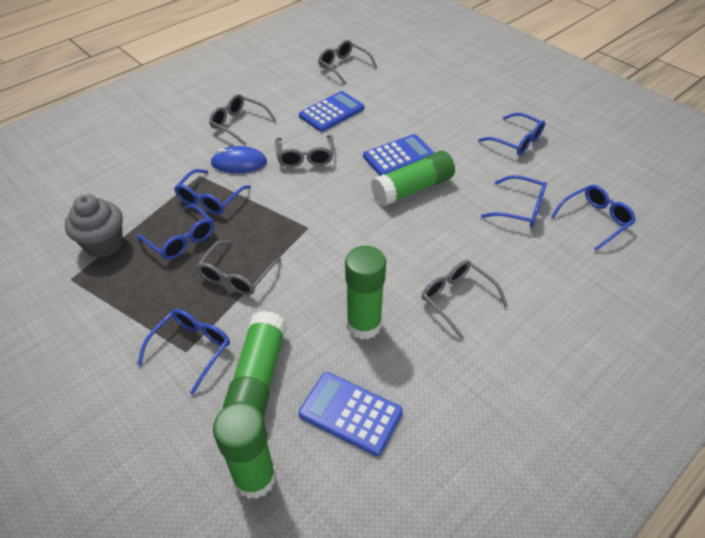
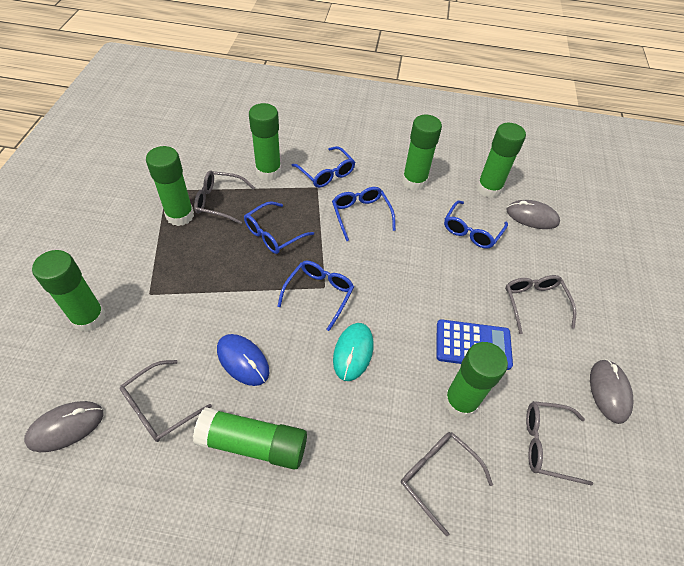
blue calculator: [299,91,364,132] [299,372,403,456] [363,134,435,176] = 3 -> [436,319,513,370] = 1
blue glasses: [136,204,214,260] [137,309,230,395] [174,169,251,215] [478,113,545,156] [481,175,547,227] [551,185,636,251] = 6 -> [244,201,314,254] [277,261,354,331] [292,146,355,188] [332,187,396,241] [444,200,508,249] = 5
green glue stick: [213,402,276,499] [223,311,287,417] [345,246,386,339] [371,151,455,206] = 4 -> [32,250,106,332] [146,146,194,226] [193,407,307,470] [249,103,281,181] [402,115,442,191] [444,342,508,418] [477,123,526,198] = 7
grey cupcake: [65,194,123,258] = 1 -> none = 0
grey mouse: none = 0 -> [24,401,104,452] [506,200,560,229] [590,359,633,424] = 3
turquoise mouse: none = 0 -> [333,323,374,381] = 1

